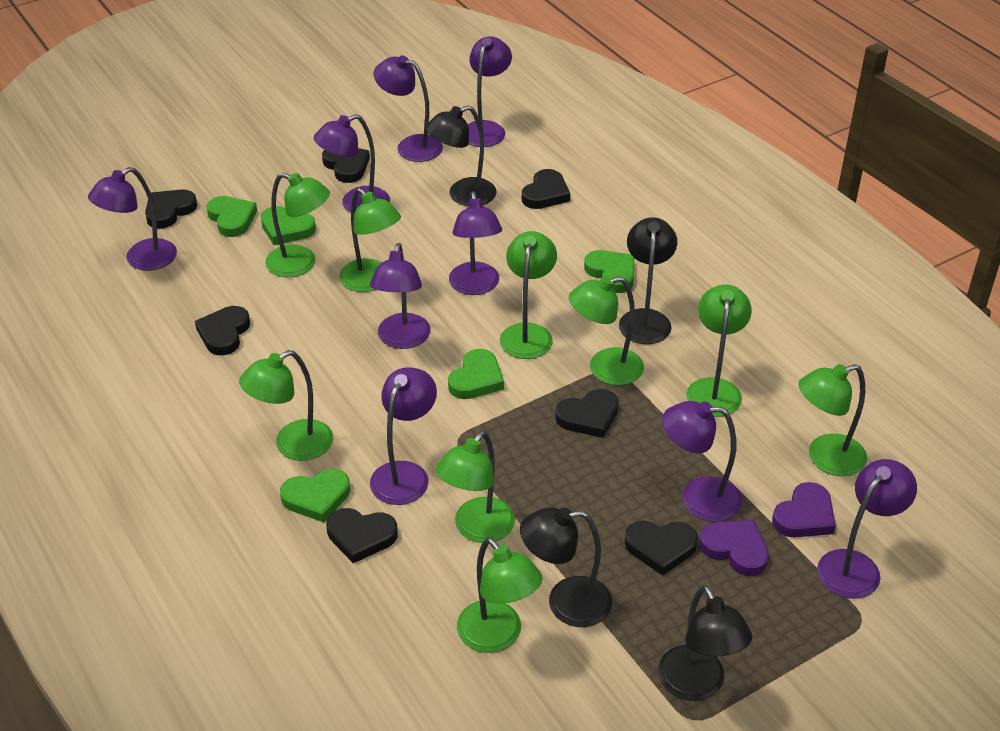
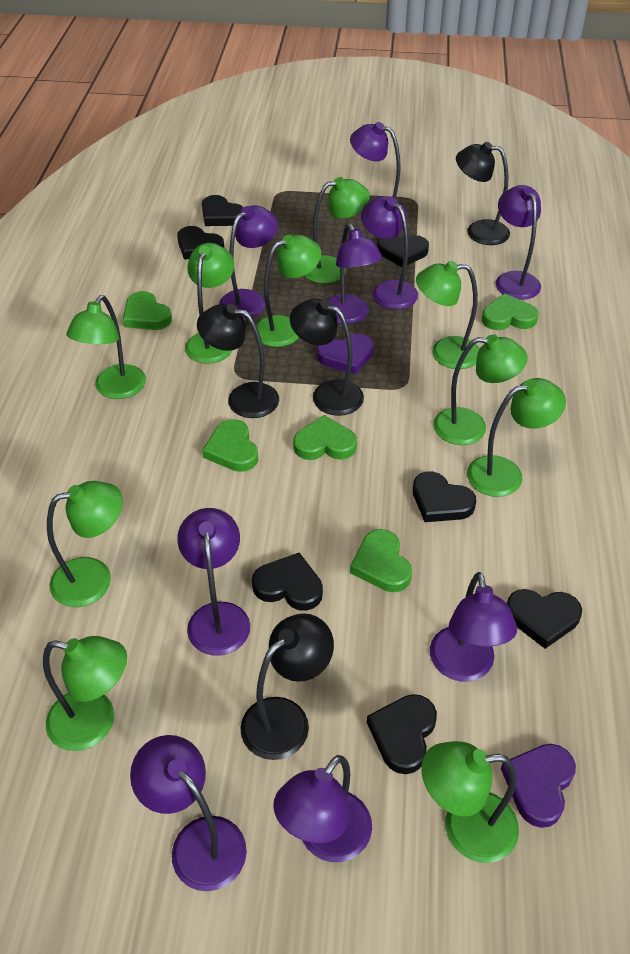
green lamp: [239,350,333,461] [265,173,330,277] [339,188,401,292] [436,431,515,543] [457,538,542,653] [500,231,557,359] [569,276,644,385] [686,285,752,417] [799,364,867,476] = 9 -> [43,636,127,751] [47,481,123,607] [66,295,146,399] [185,243,234,364] [254,235,321,347] [304,177,370,284] [416,261,480,369] [421,741,519,863] [433,334,528,445] [467,378,566,497] = 10

